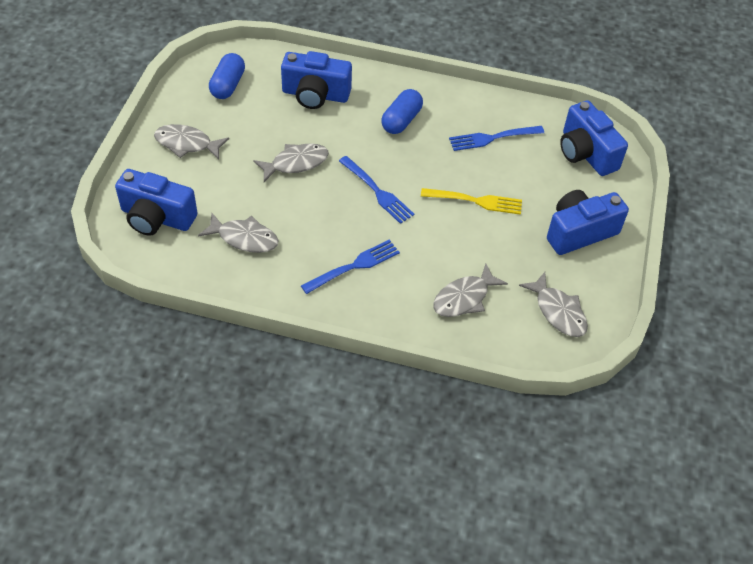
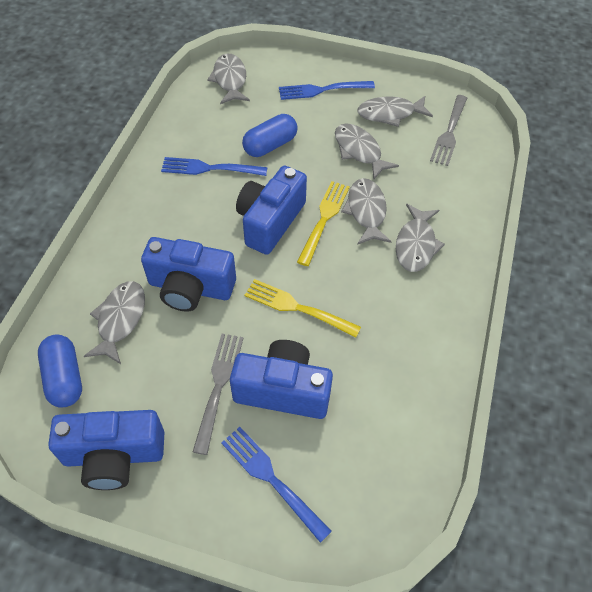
grey fish: [154,124,229,160] [198,213,279,253] [253,143,329,182] [433,264,508,317] [519,272,588,337] = 5 -> [84,281,145,364] [207,54,250,104] [335,123,399,179] [341,178,392,245] [357,96,433,127] [396,204,445,272] = 6
grey fork: none = 0 -> [193,334,243,455] [430,95,467,166] = 2
yellow fork: [421,188,522,215] = 1 -> [244,279,361,337] [297,181,350,266] = 2

